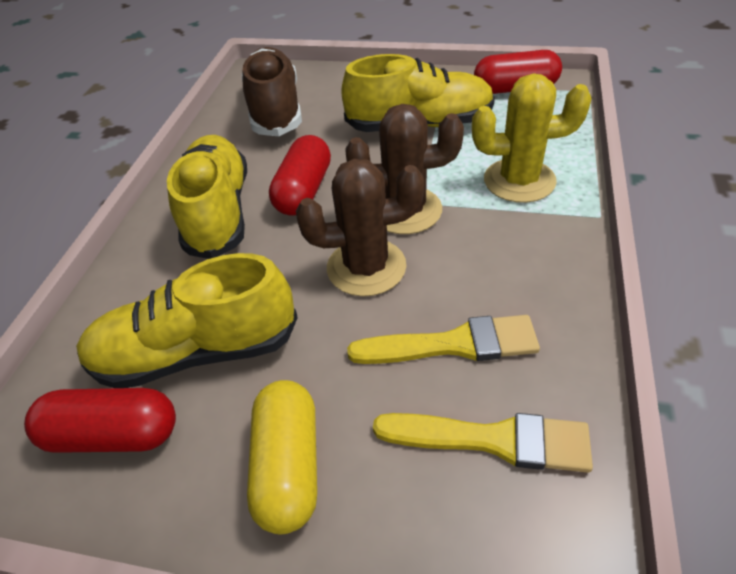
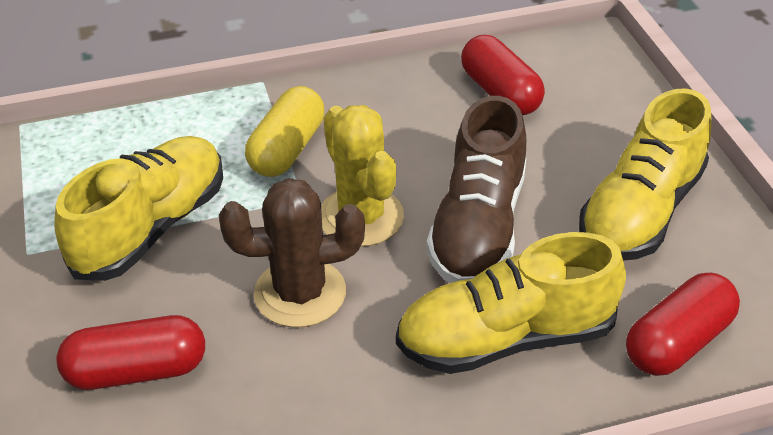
brown cactus: [296,159,424,296] [346,104,464,234] = 2 -> [219,178,365,328] = 1
yellow brush: [347,315,540,364] [373,413,593,473] = 2 -> none = 0

